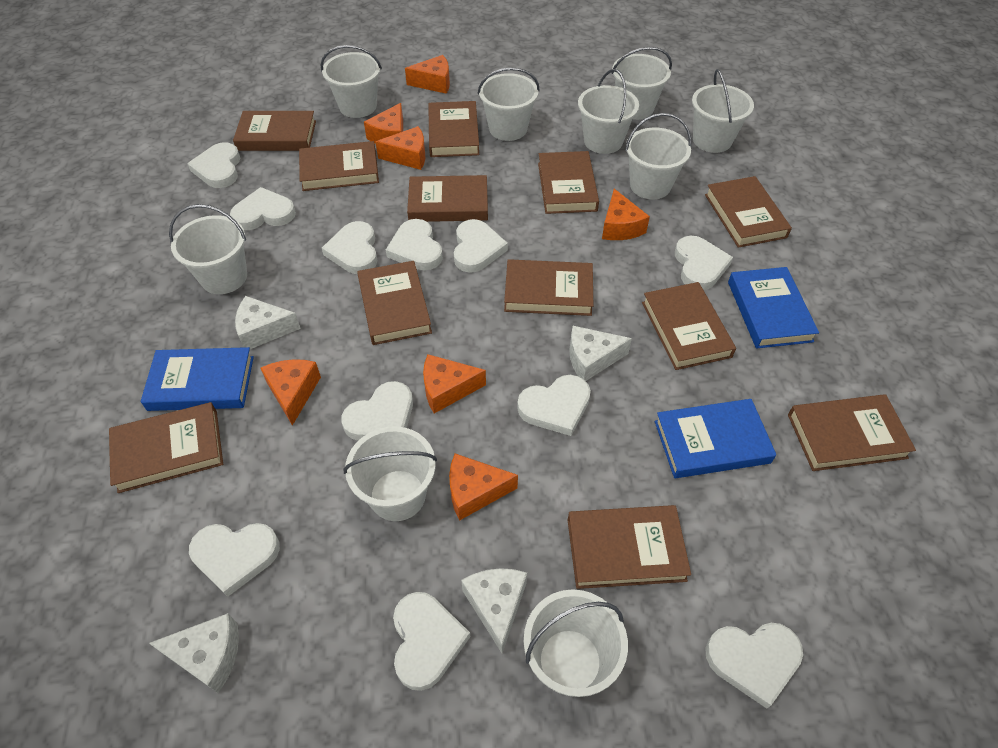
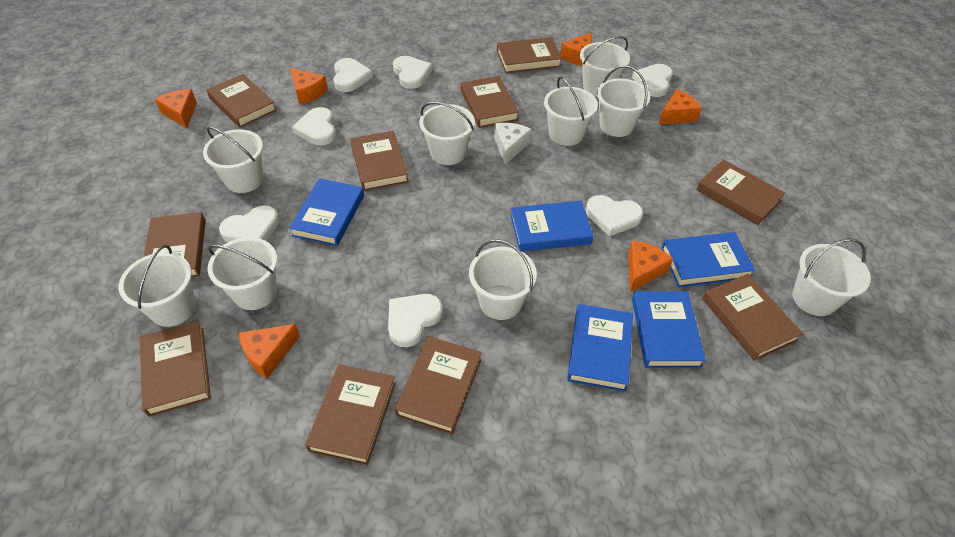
blue book: [141,347,254,411] [655,399,776,478] [728,267,819,348] = 3 -> [289,178,364,246] [511,201,594,252] [567,304,633,392] [632,291,706,368] [661,232,756,287] = 5
brown book: [109,402,223,493] [233,111,316,151] [299,141,379,191] [357,261,432,345] [407,175,488,222] [428,101,479,157] [504,259,593,316] [538,151,599,214] [568,505,691,589] [642,282,736,370] [705,176,792,248] [788,394,916,471] = 12 -> [140,321,211,417] [144,212,206,277] [206,74,277,128] [305,364,396,465] [350,131,409,191] [395,336,482,434] [461,76,519,128] [497,37,562,73] [696,159,785,225] [703,274,803,361] = 10
orange cheese: [261,359,321,426] [364,103,403,144] [376,126,425,170] [405,55,450,94] [423,354,486,413] [449,453,518,521] [602,189,650,240] = 7 -> [155,89,197,129] [239,324,300,379] [290,68,328,105] [561,33,592,66] [628,240,673,292] [658,89,702,125] = 6
white cheese: [149,613,239,693] [235,296,301,349] [461,568,527,653] [569,326,632,381] = 4 -> [494,123,532,164] = 1
white heart: [187,142,240,188] [189,523,280,597] [230,187,296,230] [322,221,377,274] [341,381,413,441] [386,219,443,270] [393,592,470,691] [454,219,508,273] [517,375,591,436] [675,236,733,290] [705,623,803,709] = 11 -> [219,205,279,242] [292,107,336,145] [333,58,373,92] [388,294,443,347] [393,56,432,89] [586,195,643,237] [632,64,673,97] = 7

